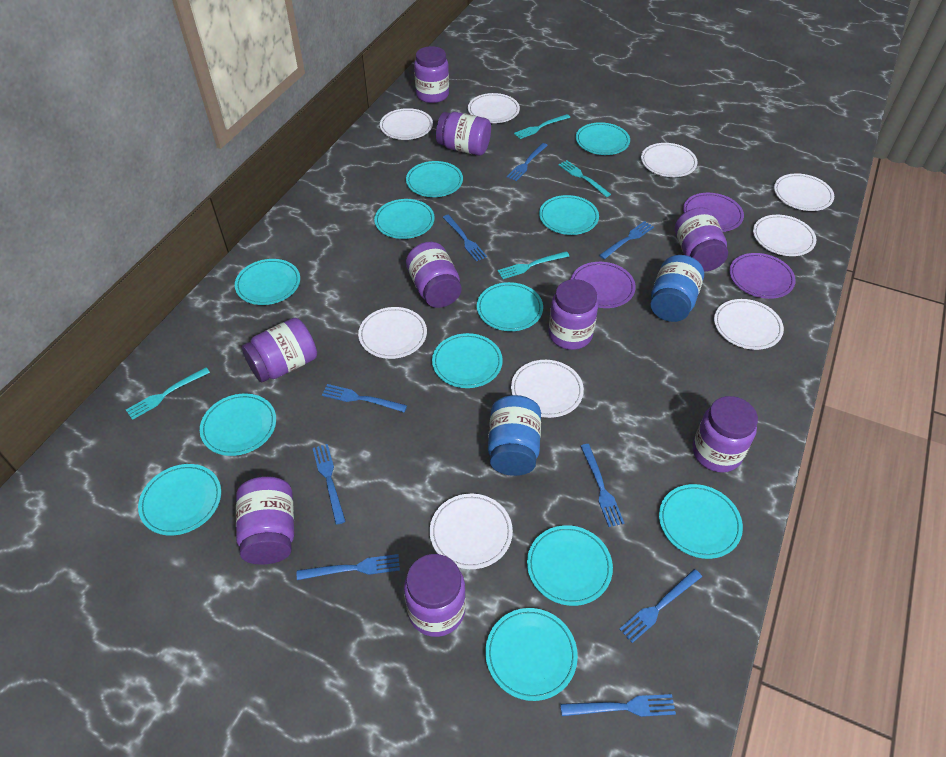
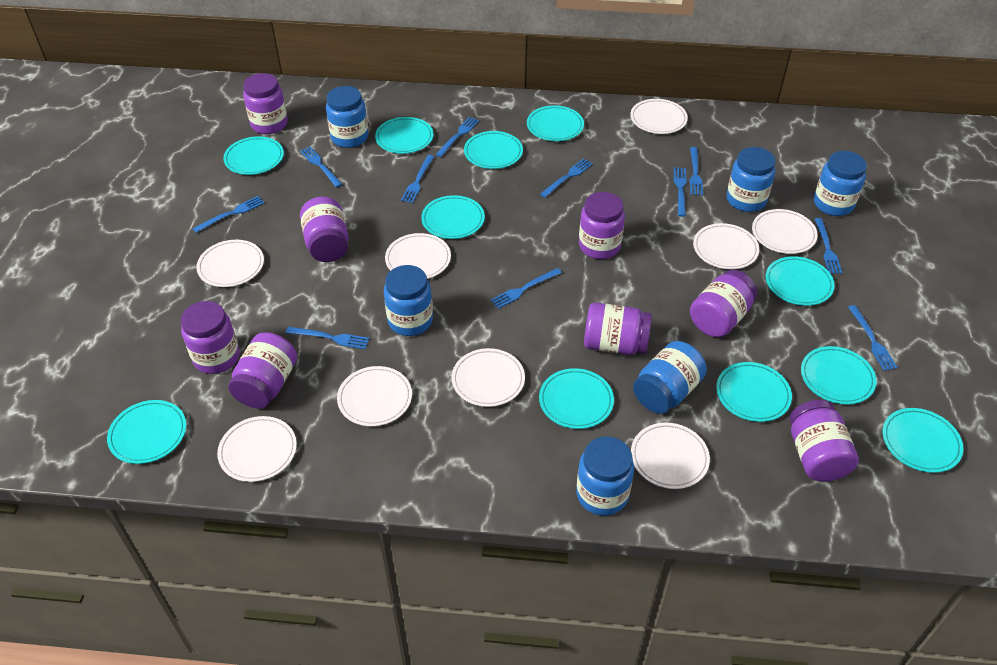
blue fork: [297,554,400,580] [313,444,346,525] [322,384,407,412] [443,215,487,261] [507,143,548,181] [560,694,676,717] [581,444,624,527] [599,221,654,259] [619,569,702,643] = 9 -> [193,196,265,233] [286,327,369,349] [300,146,342,187] [401,155,434,203] [435,117,479,157] [490,268,562,309] [540,158,593,197] [674,167,687,217] [690,147,703,195] [815,218,842,274] [848,305,898,371] = 11
blue jar: [488,395,541,476] [650,255,704,322] = 2 -> [326,86,368,148] [384,265,433,336] [576,436,634,516] [633,341,707,414] [727,147,776,212] [814,151,867,216] = 6
purple jar: [236,476,294,565] [242,318,317,382] [404,554,466,637] [406,242,461,308] [414,46,449,103] [436,112,491,156] [548,279,598,350] [675,207,728,272] [693,396,758,473] = 9 -> [181,301,240,374] [228,332,297,409] [243,73,288,134] [300,197,348,262] [579,192,625,259] [584,302,652,355] [690,270,757,337] [790,400,859,482] = 8
purple plate: [571,262,636,308] [683,193,744,232] [729,253,796,299] = 3 -> none = 0
turquoise fork: [126,367,210,420] [498,251,569,279] [514,114,570,139] [559,160,611,197] = 4 -> none = 0
turquoise plate: [138,464,221,535] [200,394,276,456] [235,259,300,305] [374,199,435,239] [406,161,463,197] [432,333,503,388] [477,282,543,331] [485,608,578,701] [527,525,613,606] [539,195,599,235] [576,122,630,155] [659,484,743,559] = 12 -> [107,400,186,464] [223,136,284,175] [375,117,433,154] [421,195,485,239] [464,131,523,169] [527,105,584,141] [539,368,614,429] [716,362,792,422] [766,256,835,306] [801,346,876,404] [883,408,963,473] = 11

